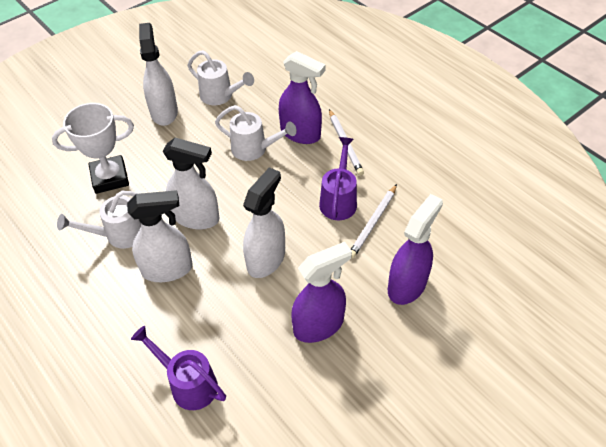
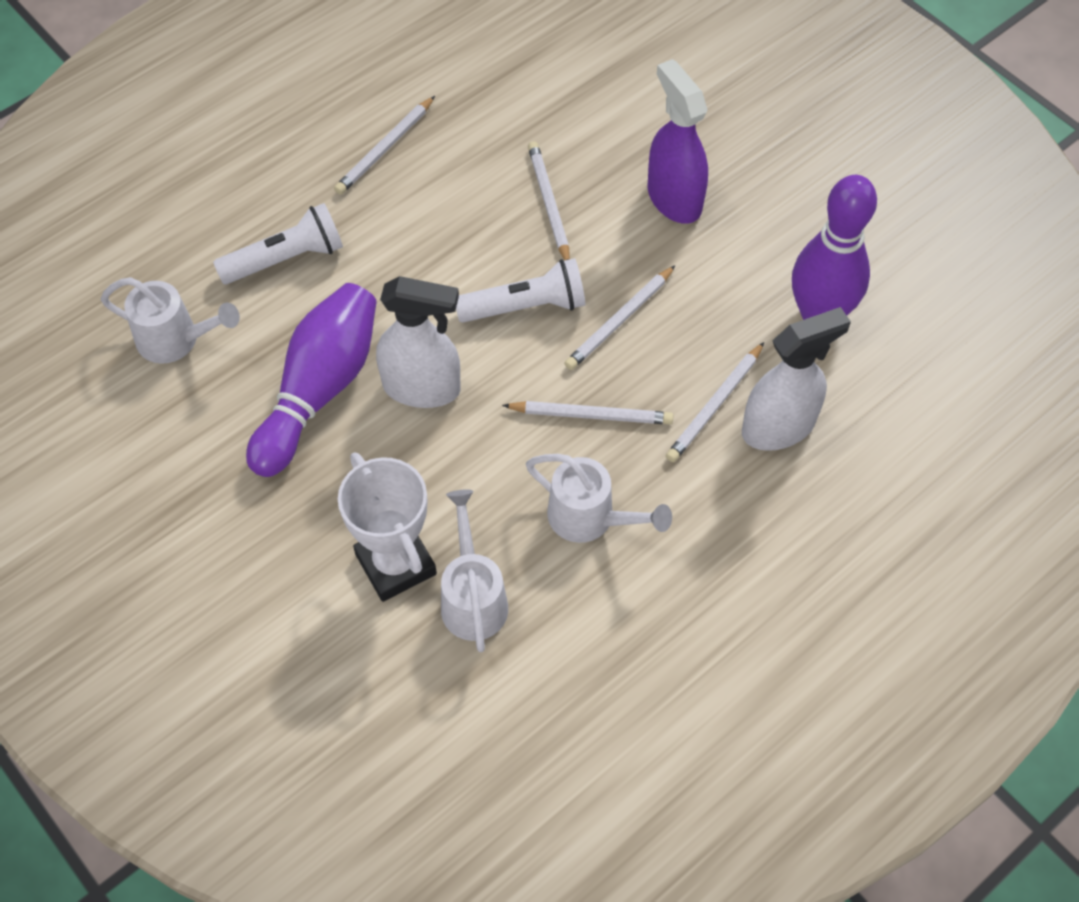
purple bowling pin: none = 0 -> [246,283,377,477] [792,175,877,320] = 2
purple spray bottle: [279,51,326,144] [291,242,352,343] [388,194,443,305] = 3 -> [647,59,708,224] = 1
purple watering can: [131,326,226,410] [319,137,357,220] = 2 -> none = 0
white flashlight: none = 0 -> [213,203,343,284] [456,258,585,323] = 2
white pencil: [329,109,364,176] [351,184,397,259] = 2 -> [334,96,435,195] [502,401,673,425] [528,141,570,260] [564,265,676,370] [666,342,764,462] = 5
white spray bottle: [127,190,193,282] [139,23,178,126] [162,138,220,230] [243,167,285,278] = 4 -> [376,276,461,408] [742,307,851,451] = 2

